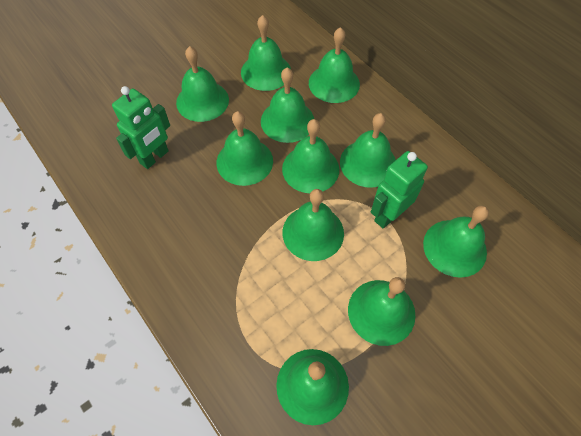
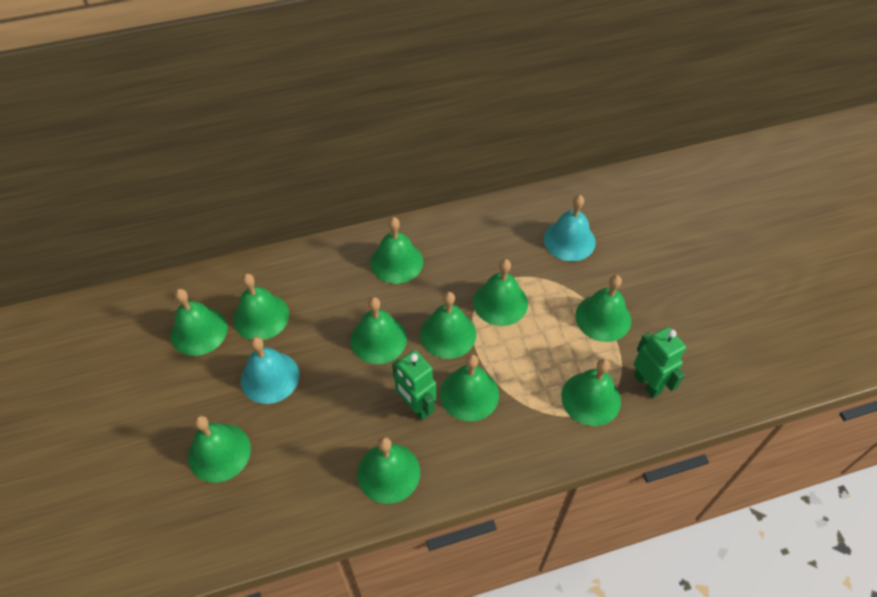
turquoise bell: none = 0 -> [241,337,299,404] [544,195,596,261] = 2

